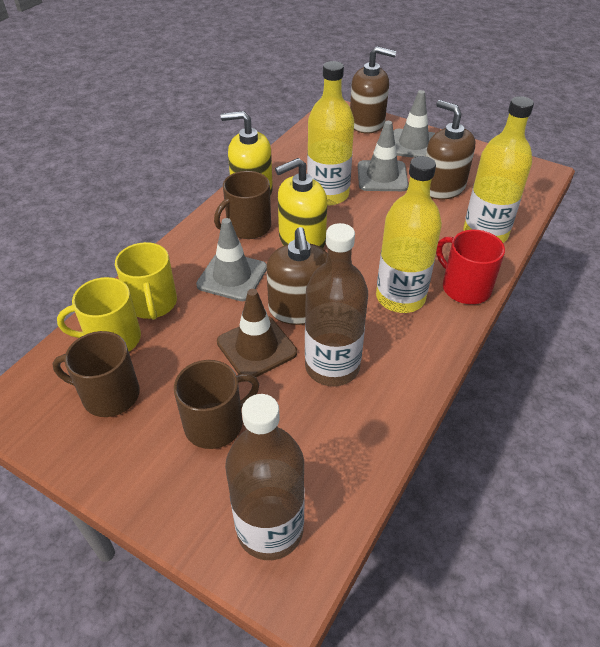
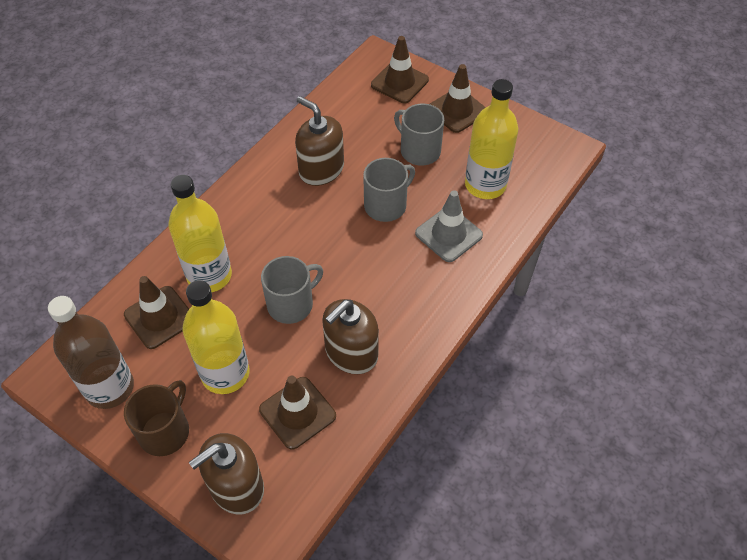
brown bottle: [225,394,305,560] [305,223,368,386] = 2 -> [48,296,134,409] = 1
brown mug: [52,331,140,417] [174,360,259,449] [214,171,271,239] = 3 -> [124,380,189,456] = 1
brown traffic cone: [217,289,297,377] = 1 -> [124,276,189,349] [259,376,336,450] [371,36,429,103] [430,64,486,133] = 4
grey mug: none = 0 -> [261,256,323,324] [363,158,415,222] [394,104,444,166] = 3
grey traffic cone: [196,218,267,301] [358,121,409,191] [393,90,435,158] = 3 -> [415,190,483,262] = 1
red mug: [436,230,505,304] = 1 -> none = 0
yellow mug: [57,277,141,351] [115,242,177,320] = 2 -> none = 0
yellow soap dispenser: [221,111,273,196] [275,158,327,248] = 2 -> none = 0

